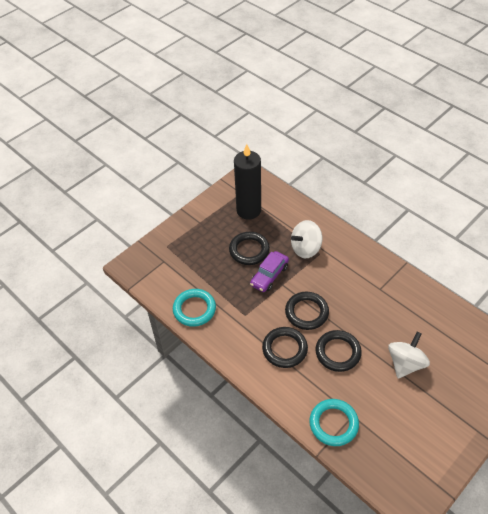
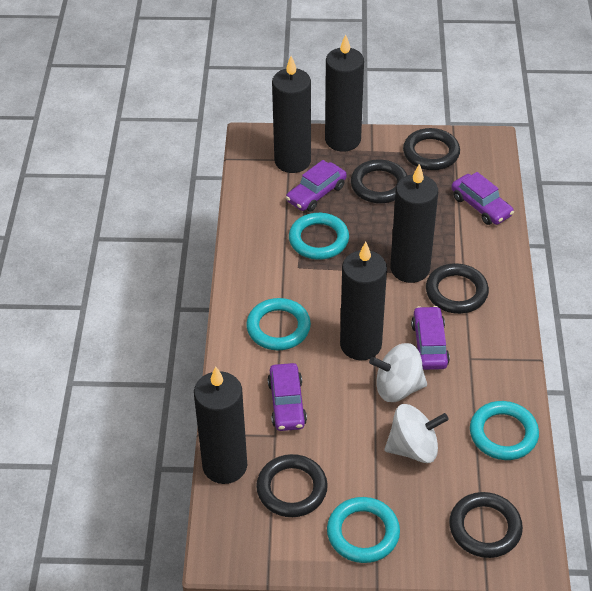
black candle: [234,144,261,220] = 1 -> [194,366,247,484] [272,56,311,173] [325,34,364,151] [340,242,387,360] [390,164,438,283] = 5
black ring: [229,232,270,265] [262,327,308,368] [285,292,329,330] [315,330,362,372] = 4 -> [256,454,328,517] [351,159,407,203] [403,128,460,170] [426,263,489,314] [449,492,523,558] = 5
purple car: [250,251,289,292] = 1 -> [267,363,307,431] [286,160,347,212] [411,306,450,370] [451,172,514,225] = 4
turquoise ring: [173,289,216,327] [309,399,359,446] = 2 -> [246,298,311,350] [289,213,349,260] [327,497,400,563] [470,401,539,460] = 4

